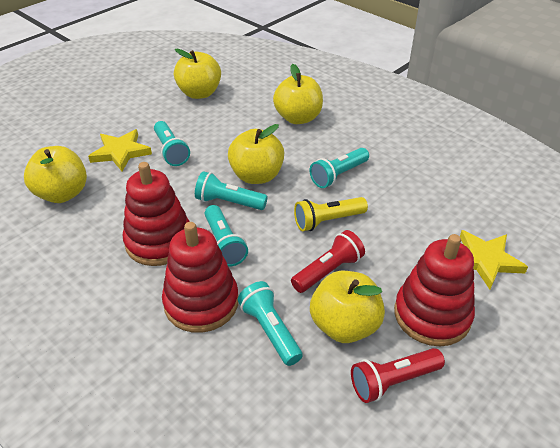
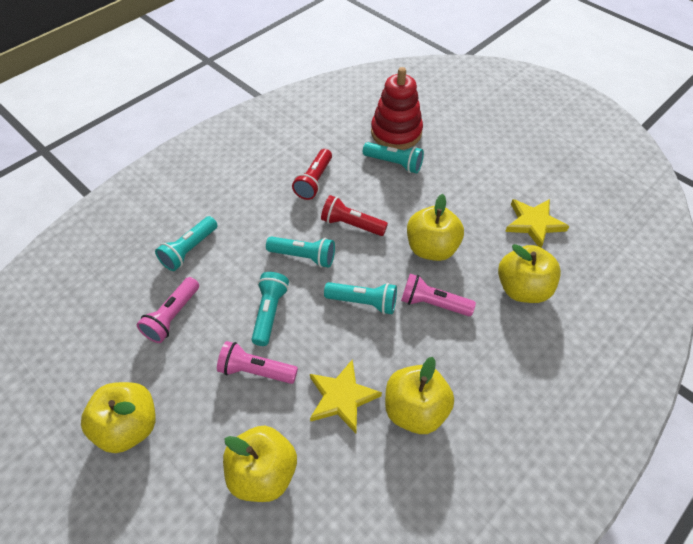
pink flashlight: none = 0 -> [137,277,199,343] [217,341,298,384] [401,274,476,316] = 3
red stacking toy: [123,162,190,266] [162,222,238,333] [394,234,475,346] = 3 -> [371,67,423,150] = 1
yellow flashlight: [294,197,368,231] = 1 -> none = 0

